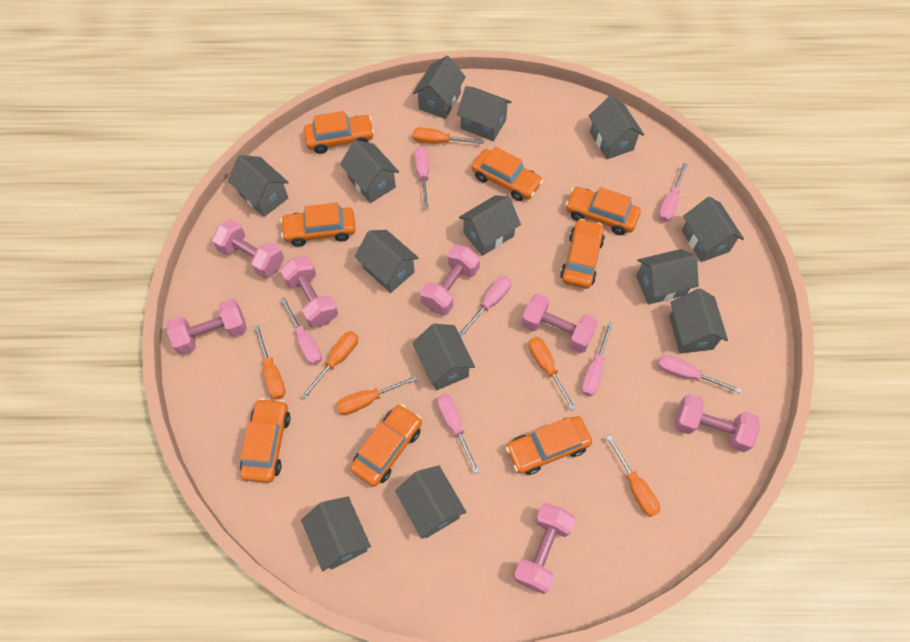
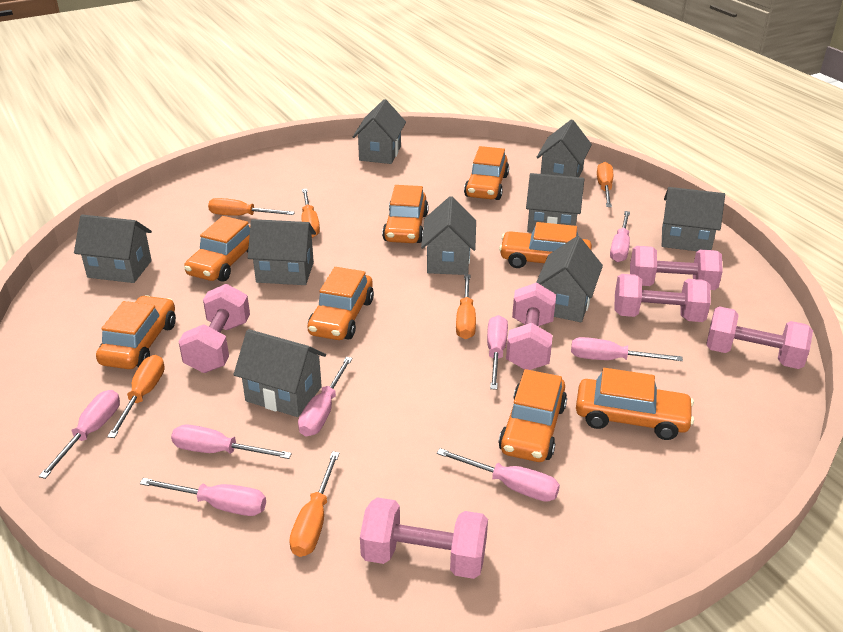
grey house: [228,155,289,217] [301,496,371,572] [340,140,399,203] [355,230,419,293] [395,465,466,539] [412,324,475,390] [413,56,466,119] [457,86,512,141] [459,195,521,256] [589,96,644,159] [636,249,699,305] [669,288,728,354] [682,197,744,262] = 13 -> [74,215,152,283] [233,329,326,417] [248,219,316,285] [353,99,406,164] [421,196,476,275] [526,173,584,233] [536,236,603,322] [537,120,592,177] [662,187,725,251] = 9
pink dumbbell: [167,298,247,355] [212,219,284,278] [280,256,338,328] [420,245,480,315] [513,503,576,594] [521,293,598,353] [675,394,760,452] = 7 -> [178,284,250,373] [360,497,488,579] [506,282,556,370] [614,274,711,322] [630,246,723,290] [706,306,813,369] = 6
pink screwdriver: [280,297,322,365] [415,147,429,210] [437,394,480,474] [459,276,511,337] [581,322,613,397] [658,163,688,222] [658,355,741,393] = 7 -> [39,390,120,479] [140,478,266,516] [171,425,292,459] [298,357,353,436] [437,448,560,502] [487,315,508,390] [571,337,683,361] [610,211,630,262] = 8

